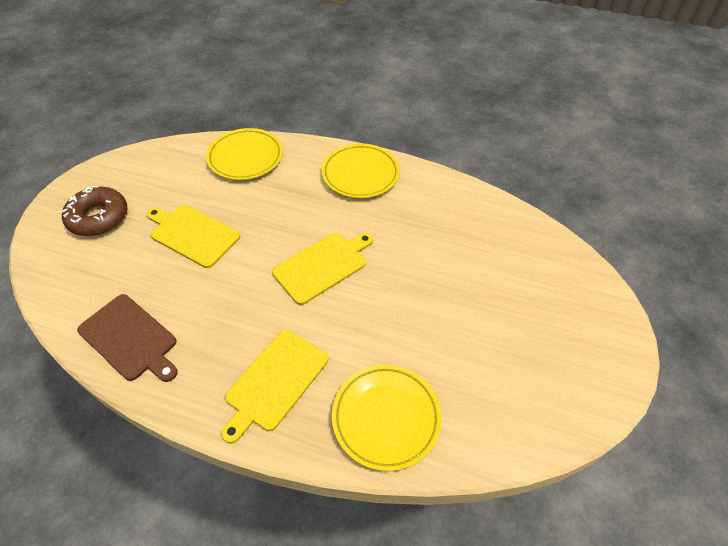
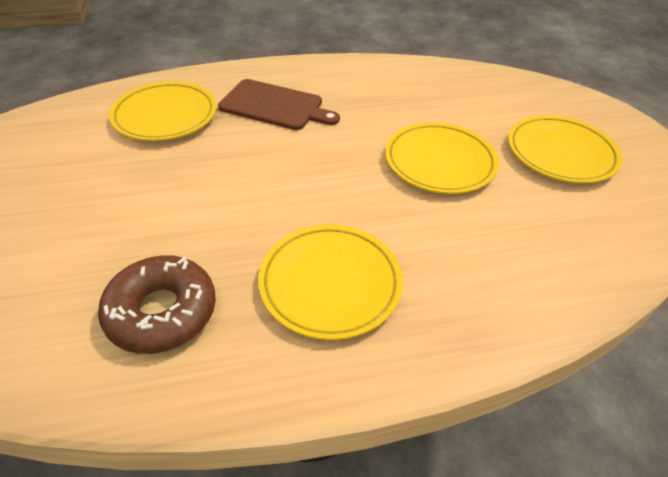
yellow cutting board: [146,205,240,268] [221,330,328,443] [272,233,373,305] = 3 -> none = 0
yellow plate: [206,128,283,180] [321,143,400,198] [332,364,442,471] = 3 -> [109,81,217,141] [258,224,403,340] [385,122,499,194] [508,115,623,183] = 4

